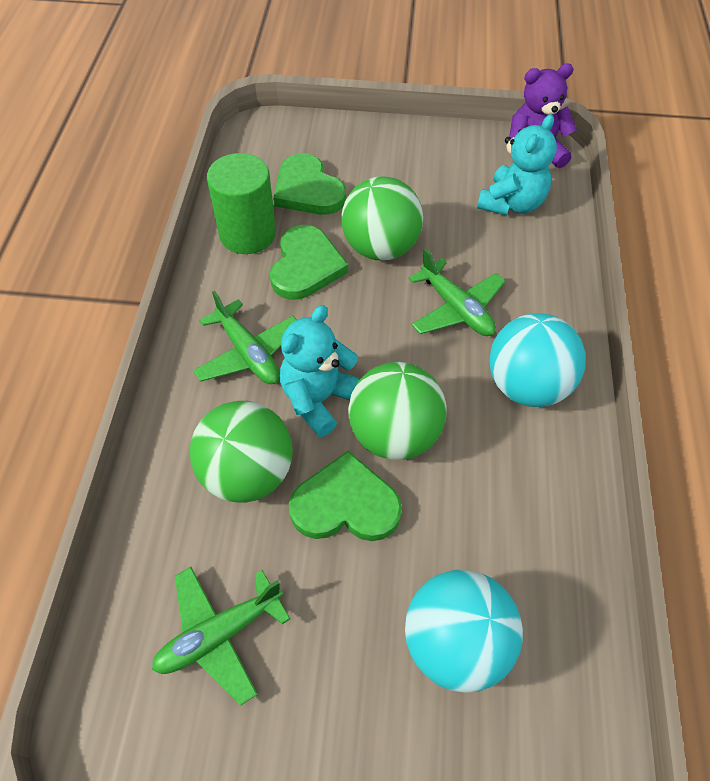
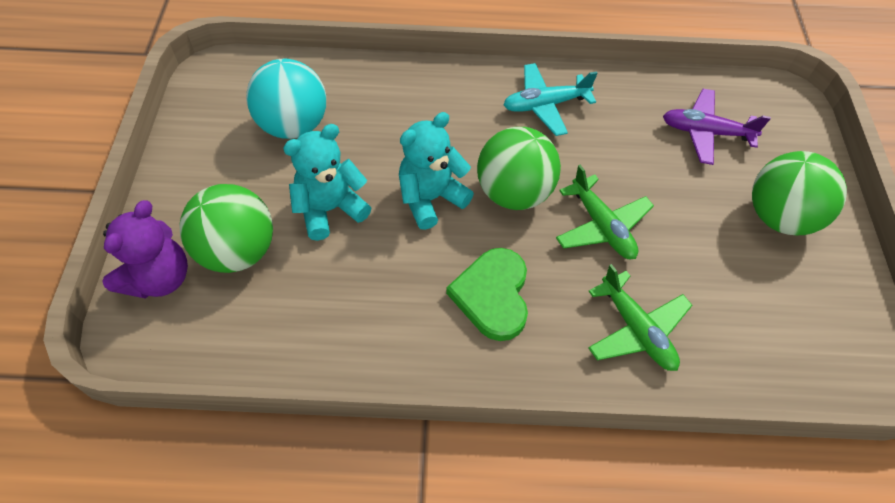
green cylinder: [207,153,276,254] = 1 -> none = 0
green heart: [270,225,348,300] [273,153,346,215] [289,451,402,541] = 3 -> [446,248,528,341] = 1
green plane: [152,567,290,705] [193,290,297,384] [409,249,505,336] = 3 -> [556,165,654,259] [588,264,693,371] = 2
purple plane: none = 0 -> [663,89,771,165] = 1
turquoise ball: [405,570,523,693] [489,313,586,407] = 2 -> [246,59,326,139] = 1
turquoise plane: none = 0 -> [503,63,598,136] = 1

